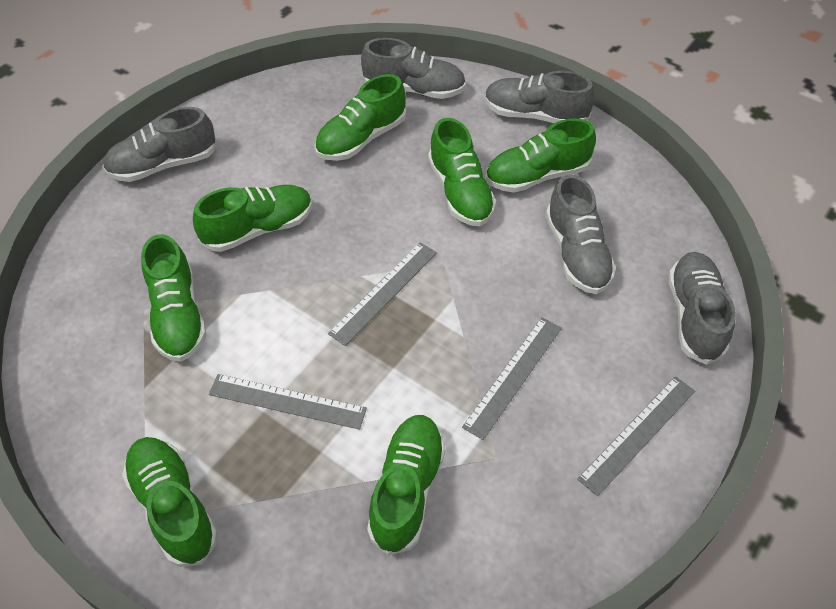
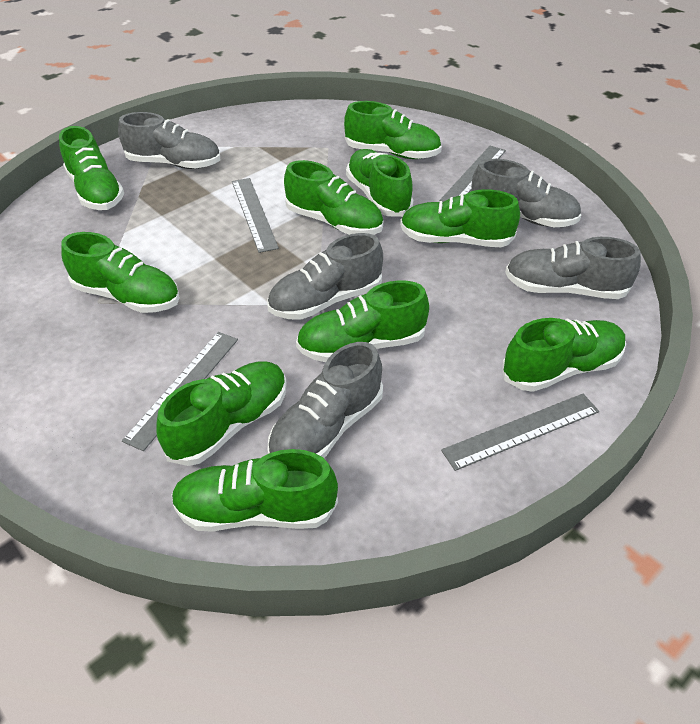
green shoe: [122,437,218,567] [141,234,206,362] [193,185,312,252] [314,74,406,161] [367,415,446,556] [428,118,496,226] [485,119,596,192] = 7 -> [59,126,124,210] [61,232,180,313] [156,361,287,466] [171,449,338,532] [284,160,383,235] [296,280,429,362] [344,101,442,159] [346,149,414,217] [400,189,520,247] [502,318,626,392] = 10

